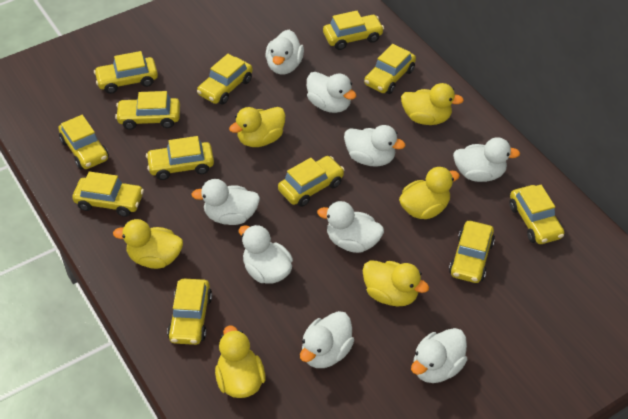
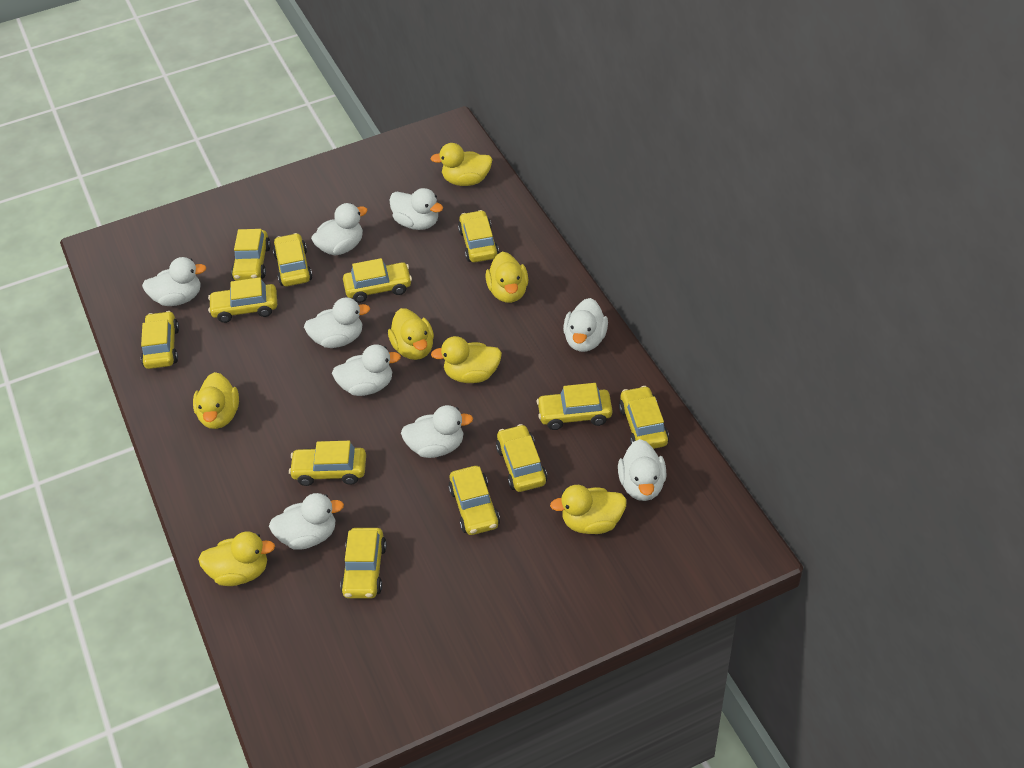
yellow duck: [113,219,183,269] [215,326,265,398] [229,107,285,147] [362,260,429,307] [399,167,460,219] [401,83,464,125] = 6 -> [193,372,239,429] [198,531,275,586] [388,308,434,360] [431,143,493,186] [431,336,502,383] [485,252,529,303] [550,485,627,534] = 7

